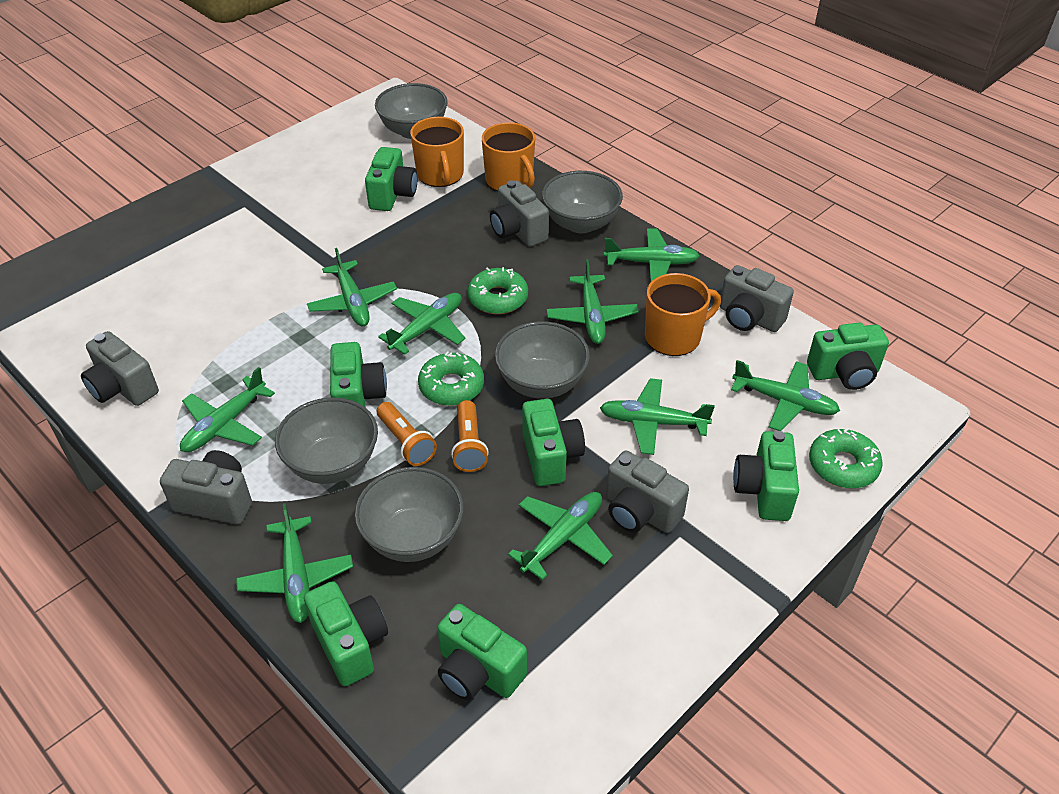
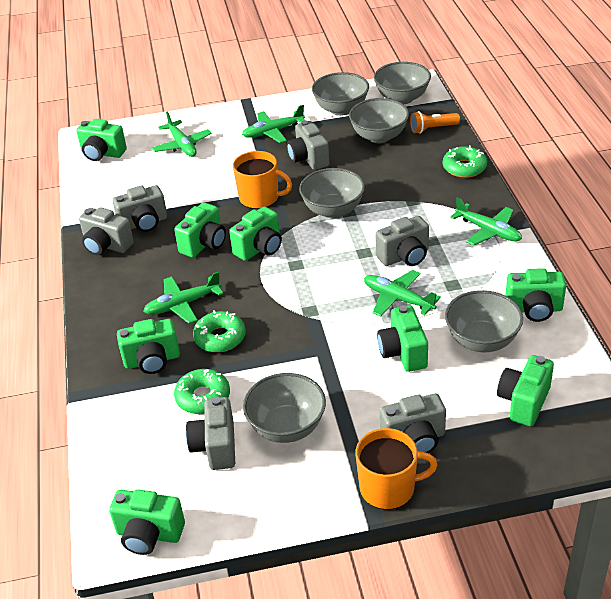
green camera: [304,581,388,686] [330,342,387,407] [365,147,417,211] [437,604,527,700] [522,399,585,486] [733,431,799,521] [807,323,889,390] = 7 -> [76,119,127,161] [109,489,185,555] [117,319,180,374] [174,202,226,258] [229,206,282,261] [377,305,428,372] [497,355,554,426] [505,268,566,322] = 8
green plane: [180,367,275,452] [236,503,353,623] [307,248,397,326] [378,293,465,355] [508,492,613,580] [547,259,639,344] [600,378,715,455] [603,228,700,282] [731,360,840,431] = 9 -> [143,271,223,324] [152,112,212,157] [242,105,305,143] [364,270,441,317] [450,197,522,246] = 5
grey bowl: [275,398,378,484] [355,467,464,562] [375,83,448,139] [495,321,590,399] [542,171,623,233] = 5 -> [243,373,326,443] [299,168,365,218] [312,72,369,116] [349,98,409,143] [374,62,431,104] [445,290,523,352] = 6
grey camera: [81,331,159,406] [160,450,252,524] [490,180,549,247] [606,450,689,533] [720,265,794,332] = 5 -> [79,207,134,255] [113,185,167,232] [186,397,235,470] [287,120,329,170] [375,216,429,266] [380,393,446,453] = 6
orange flashlight: [377,402,437,466] [451,400,489,472] = 2 -> [410,111,460,134] = 1
orange mug: [410,117,464,187] [482,122,535,192] [645,273,721,356] = 3 -> [233,151,292,209] [356,428,437,510] = 2

